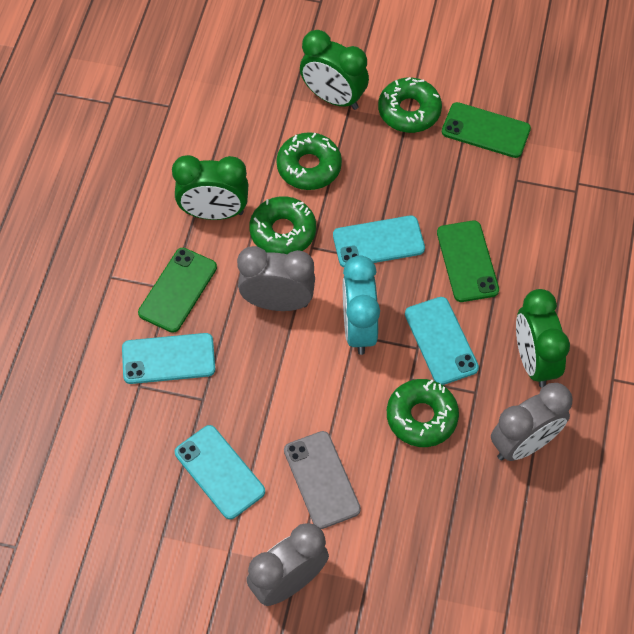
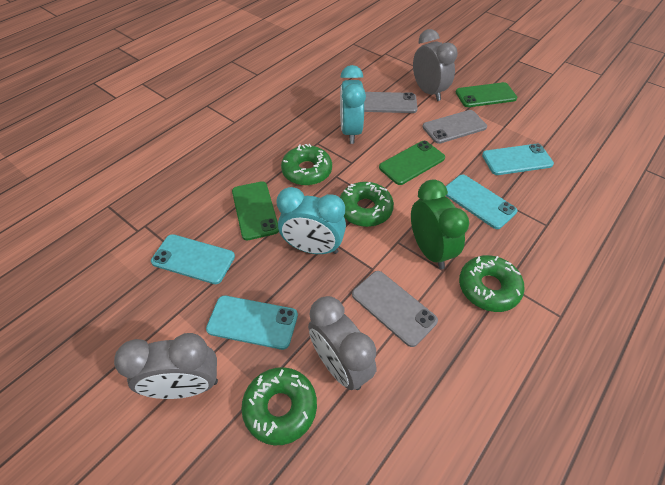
green clock: [172,155,249,220] [300,30,369,110] [516,289,570,388] = 3 -> [411,180,469,269] = 1
grey phone: [284,431,361,529] = 1 -> [352,271,438,347] [364,92,418,113] [422,110,487,144] = 3
turquoise clock: [343,255,380,355] = 1 -> [276,187,346,254] [340,65,366,144] = 2

